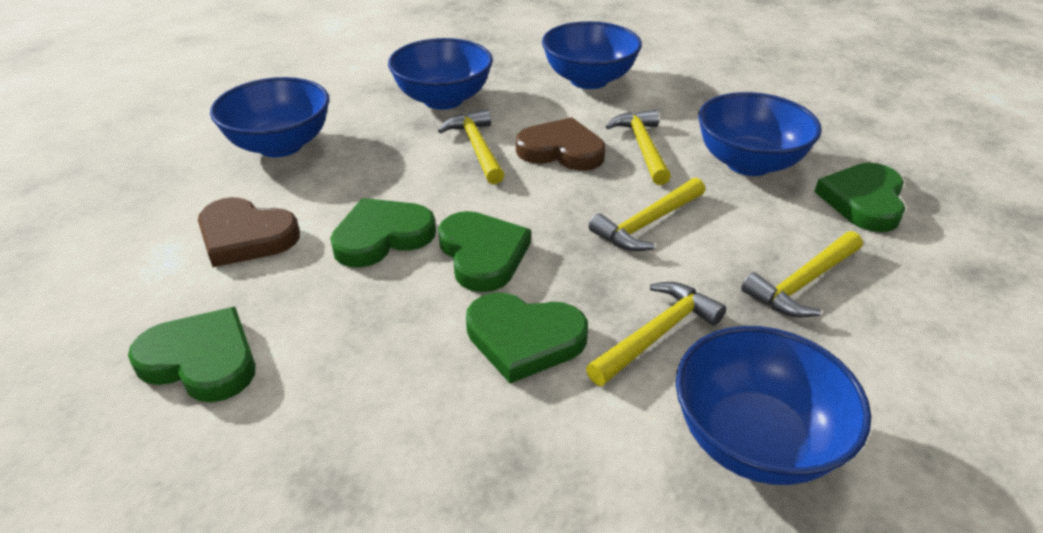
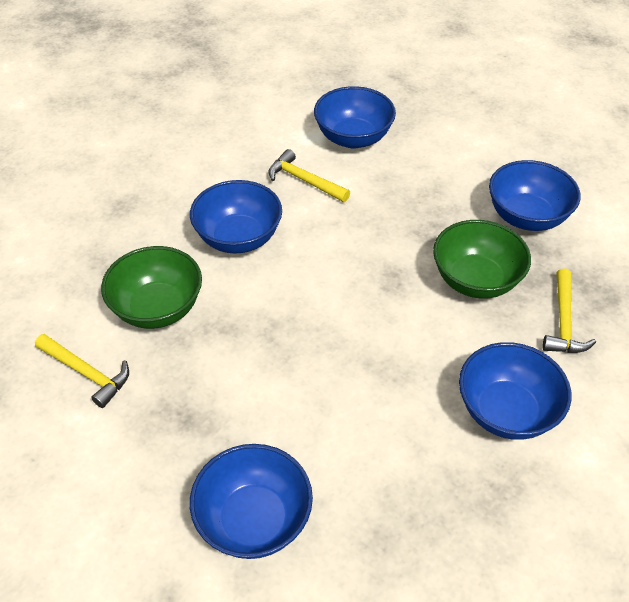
brown heart: [198,197,300,267] [516,117,605,171] = 2 -> none = 0
green bowl: none = 0 -> [101,246,202,329] [433,220,531,299] = 2
green heart: [128,307,256,402] [330,198,436,268] [438,211,531,292] [466,293,588,383] [814,163,906,232] = 5 -> none = 0
yellow hammer: [438,109,504,184] [586,282,726,386] [589,177,705,251] [605,110,671,185] [741,231,863,318] = 5 -> [35,334,129,408] [269,149,350,202] [543,268,596,353] = 3

